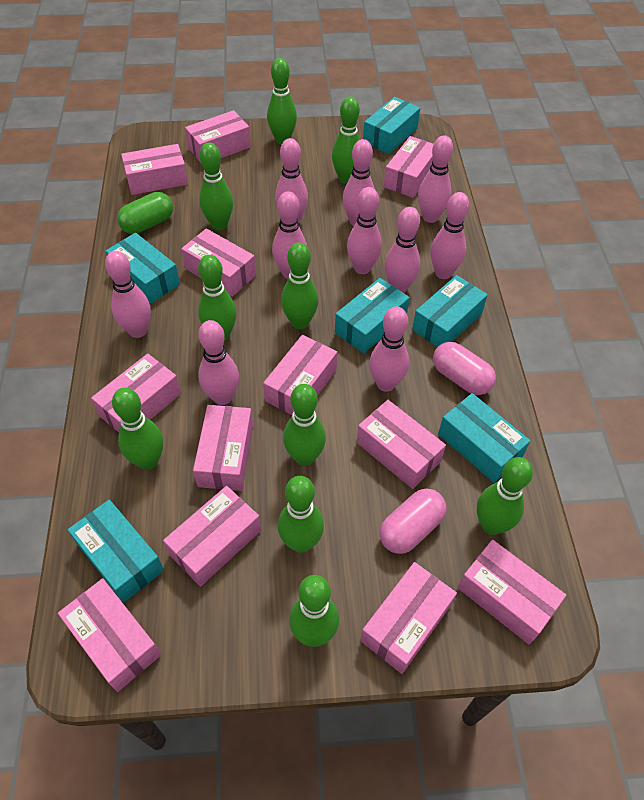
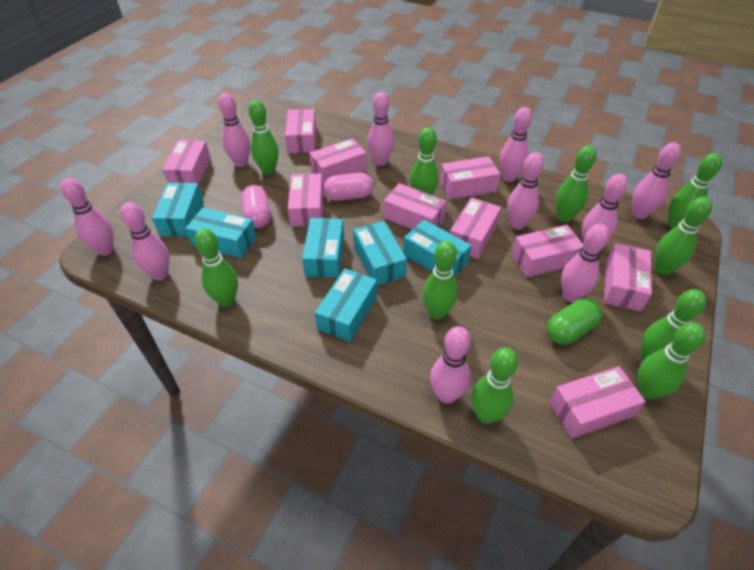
pink box: [58,578,161,692] [91,353,181,433] [121,144,188,195] [163,486,261,587] [181,228,256,297] [185,110,251,164] [193,405,253,491] [263,335,337,415] [357,400,446,489] [360,562,457,674] [384,136,434,198] [458,540,566,645] = 12 -> [163,140,211,185] [285,109,316,153] [288,174,323,227] [309,138,367,185] [384,183,447,229] [440,156,500,200] [450,197,501,259] [511,225,584,277] [549,366,646,439] [604,243,652,312] = 10

